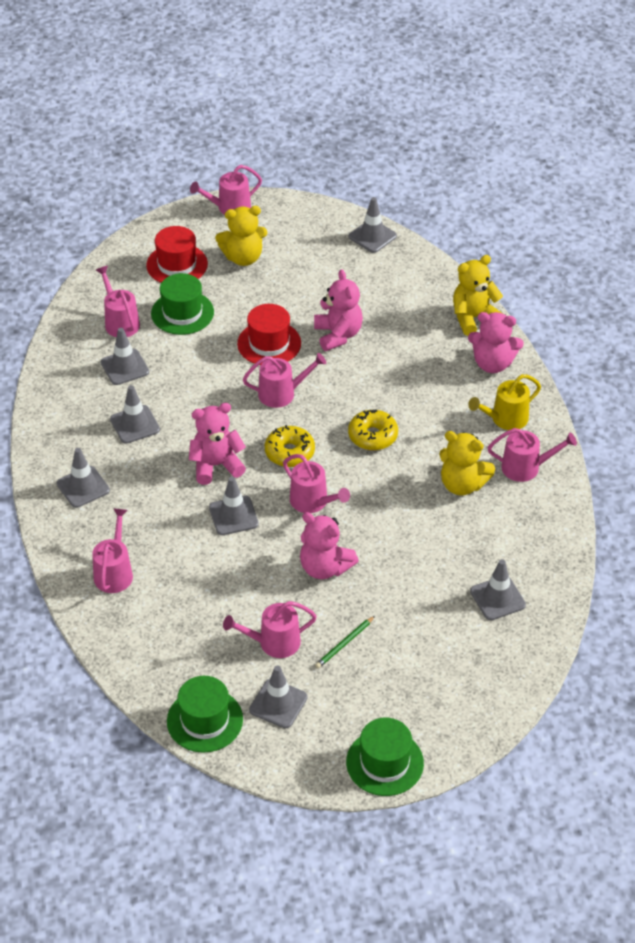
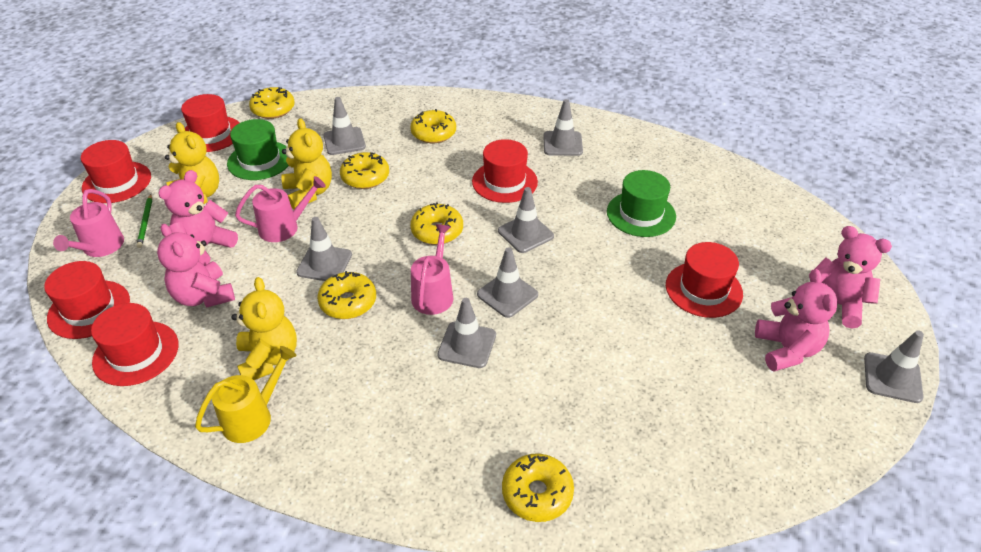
green hat: [151,273,214,335] [167,676,243,753] [346,718,424,796] = 3 -> [227,119,289,180] [607,170,676,237] = 2
pink watering can: [92,508,133,593] [96,266,140,337] [190,165,262,215] [223,601,317,658] [243,353,326,408] [283,454,350,513] [488,428,577,482] = 7 -> [53,189,124,257] [235,176,326,242] [411,224,453,315] = 3
red hat: [146,226,208,283] [237,304,301,365] = 2 -> [44,261,130,339] [81,140,151,203] [91,303,178,386] [181,94,240,152] [472,139,538,203] [666,242,743,318] = 6
yellow donut: [265,425,315,467] [348,410,398,450] = 2 -> [249,87,295,119] [317,271,376,319] [340,152,389,189] [410,109,456,143] [410,202,463,245] [502,454,574,522] = 6

